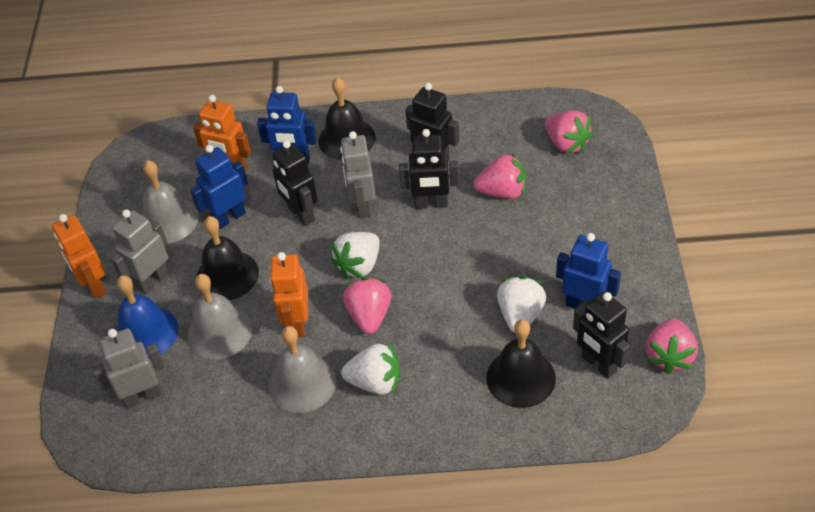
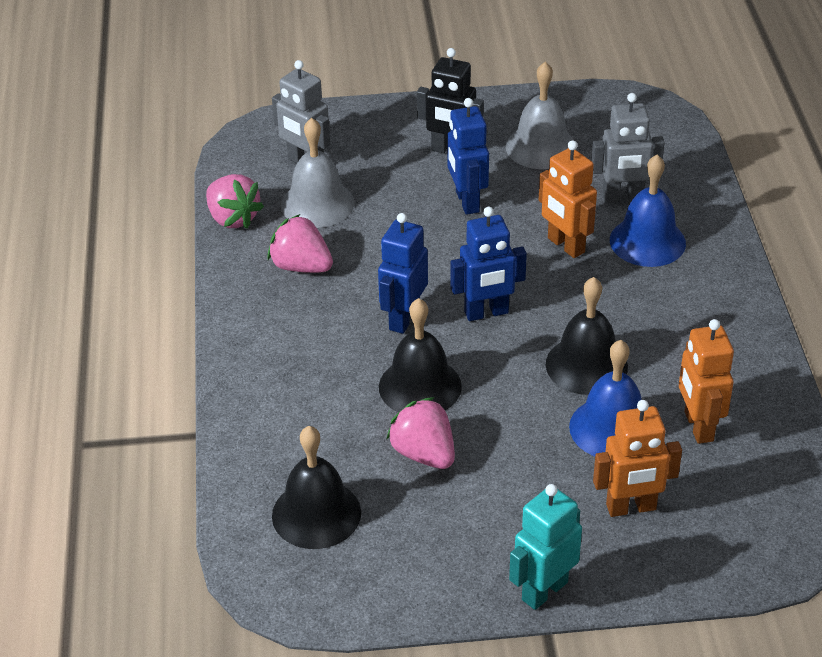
black robot: [272,140,318,226] [399,129,459,209] [405,83,459,161] [573,291,630,379] = 4 -> [417,48,484,153] = 1
blue bell: [116,275,178,358] = 1 -> [569,340,642,457] [610,155,686,267] = 2
grey bell: [142,160,199,244] [187,274,252,359] [268,326,336,413] = 3 -> [281,118,355,228] [506,62,577,169] = 2
grey robot: [92,328,165,409] [111,209,169,294] [340,131,376,218] = 3 -> [272,60,330,163] [591,93,665,203] = 2
pink strawberry: [343,277,391,334] [473,153,526,199] [545,110,593,154] [646,318,698,374] = 4 -> [206,174,264,229] [267,214,333,273] [386,397,455,469] = 3
turquoise robot: none = 0 -> [509,484,582,610] = 1
white strawberry: [331,232,380,278] [341,343,400,395] [497,276,546,333] = 3 -> none = 0

